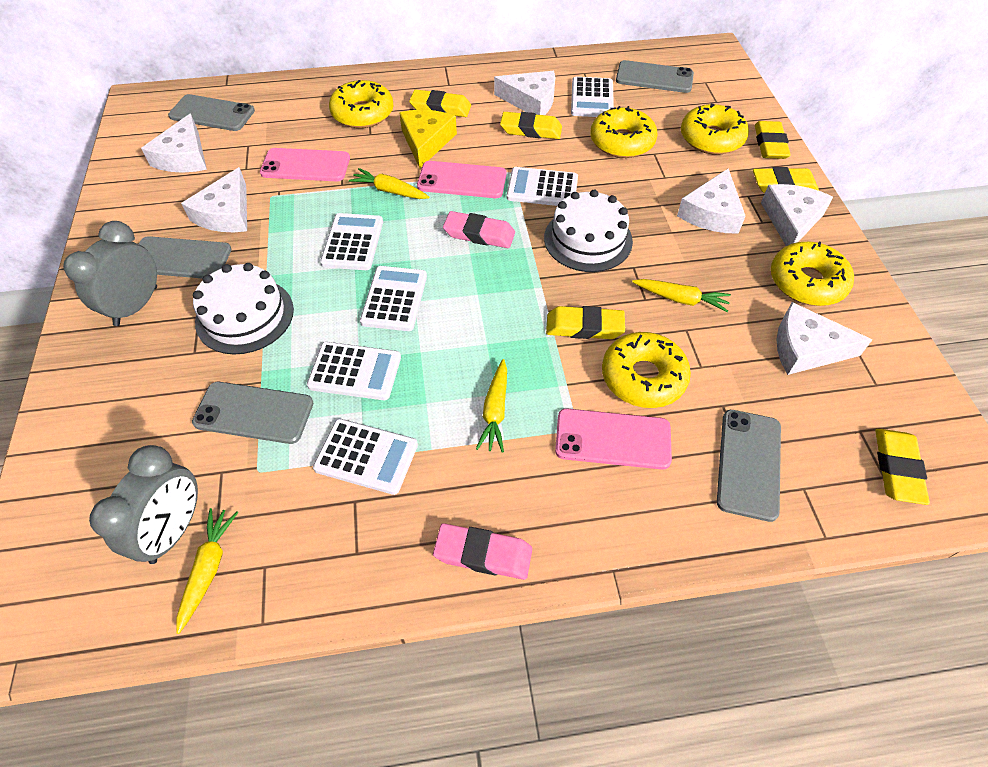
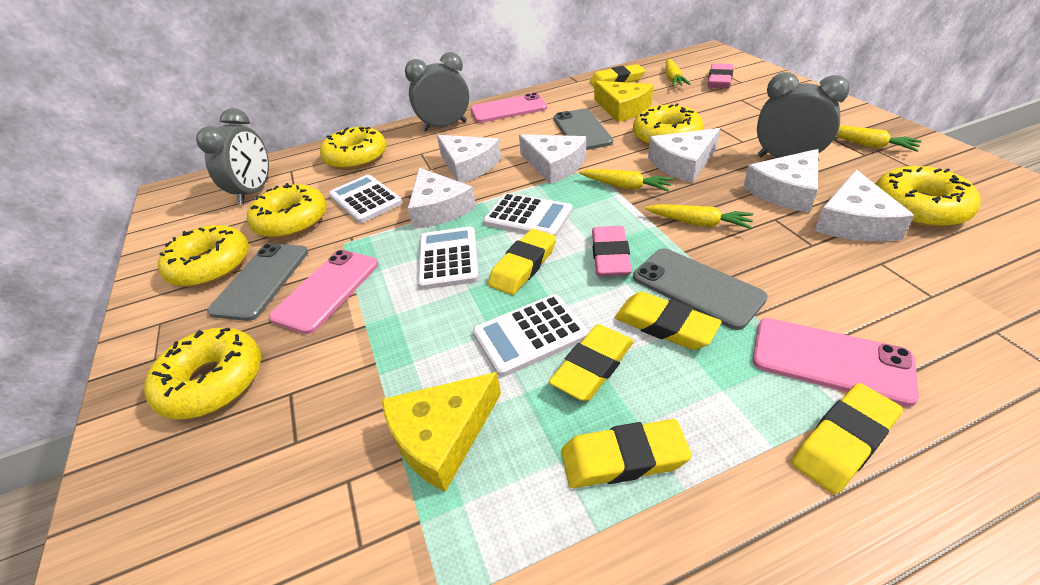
grey clock: [63,221,157,326] [89,445,198,564] = 2 -> [196,108,269,205] [405,52,470,131] [757,72,850,161] = 3
grey phone: [139,236,232,279] [168,94,255,131] [192,382,314,444] [616,60,694,93] [717,410,781,522] = 5 -> [207,243,308,321] [554,108,613,150] [633,248,768,330] = 3
white cake: [193,263,294,354] [544,190,633,272] = 2 -> none = 0
white calculator: [307,342,401,400] [313,419,418,495] [320,213,383,270] [360,266,427,331] [507,167,578,206] [571,77,614,117] = 6 -> [329,175,403,223] [418,227,479,290] [473,294,589,377] [483,193,573,237] = 4
yellow cheese: [399,110,457,168] = 1 -> [382,372,501,492] [594,81,653,122] = 2
yellow donut: [329,80,393,128] [590,106,658,158] [602,332,691,408] [681,103,749,155] [771,242,854,306] = 5 -> [144,328,261,419] [158,225,249,287] [247,183,327,239] [320,127,386,170] [633,103,704,146] [876,166,980,228] = 6

